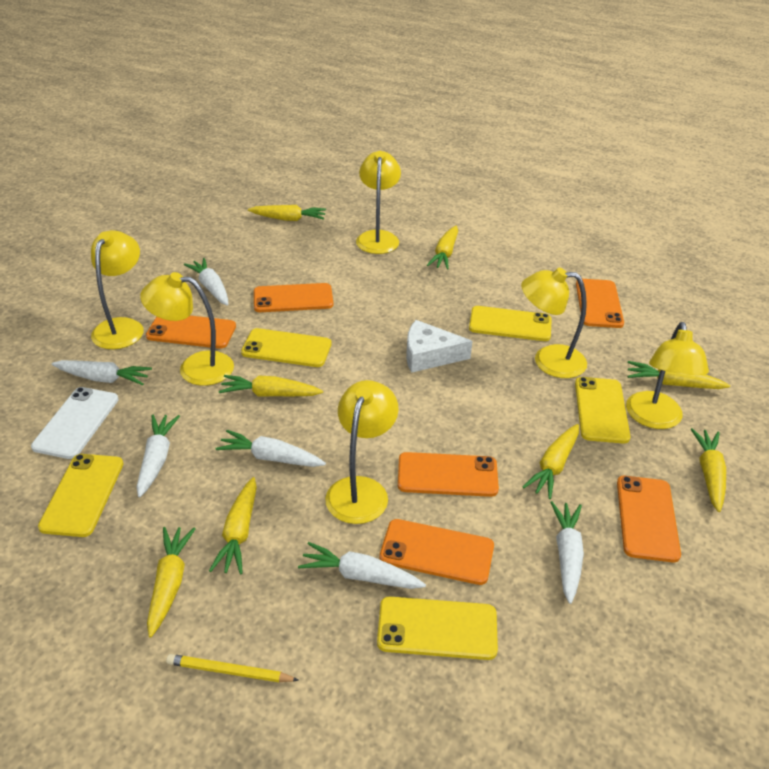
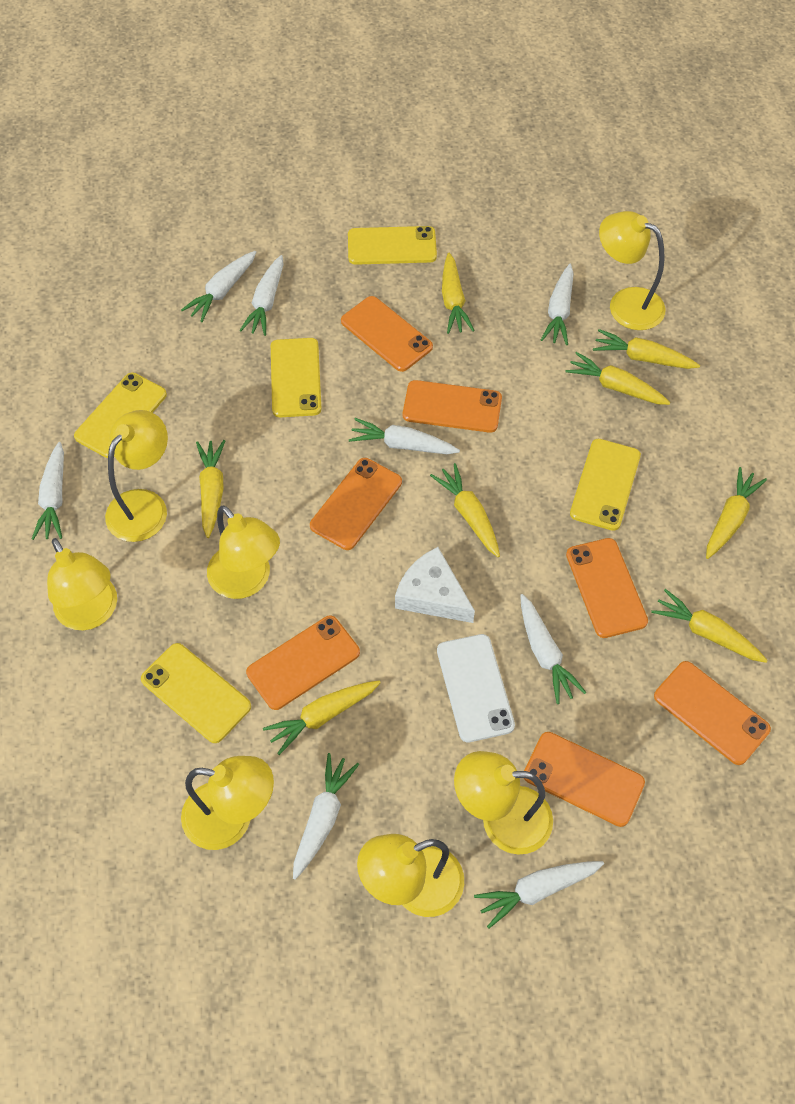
orange phone: [146,315,236,349] [254,283,333,312] [380,519,494,585] [398,452,499,497] [576,279,624,328] [617,476,681,562] = 6 -> [246,616,360,710] [310,458,402,550] [341,296,433,372] [403,380,502,433] [524,732,645,827] [566,538,648,638] [654,661,771,765] = 7
white carrot: [51,360,152,385] [137,415,180,497] [184,258,228,306] [216,430,326,467] [298,542,426,589] [550,501,584,604] = 6 -> [32,442,64,540] [181,251,256,322] [239,255,284,336] [293,753,359,880] [348,418,460,454] [474,861,604,929] [520,594,586,704] [541,264,574,345] = 8
yellow lamp: [91,230,143,349] [140,272,234,386] [325,380,399,524] [356,151,401,254] [521,268,587,378] [626,322,709,429] = 6 -> [47,538,117,630] [105,410,168,542] [181,756,274,850] [207,505,280,599] [357,834,464,917] [454,751,553,855] [599,211,666,330] = 7
yellow pencil: [166,654,299,682] = 1 -> none = 0

